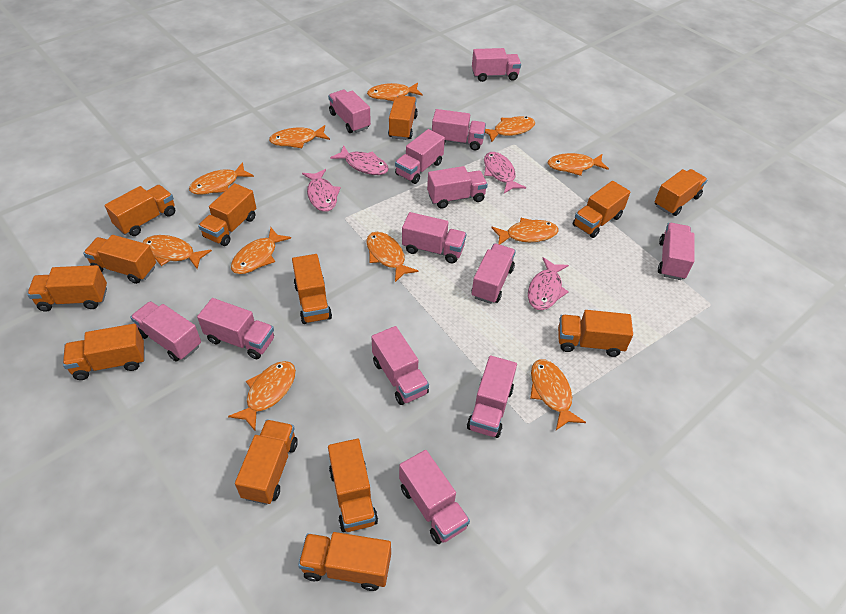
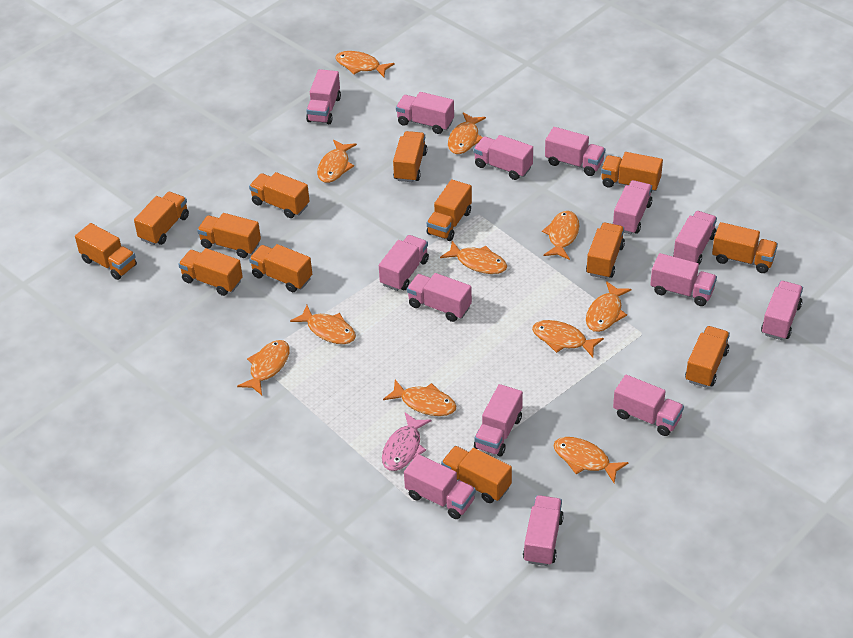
pink fish: [302,169,341,212] [330,146,389,175] [484,152,526,193] [528,257,569,310] = 4 -> [382,412,432,471] = 1
pink truck: [130,301,201,362] [197,298,274,359] [328,90,371,133] [371,326,429,405] [395,129,445,184] [399,450,470,544] [402,212,467,264] [427,166,488,209] [432,109,486,150] [467,356,517,438] [471,244,516,304] [472,48,521,82] [658,223,695,280] = 13 -> [306,69,341,124] [379,235,429,291] [396,92,454,134] [404,454,476,519] [407,273,472,322] [473,135,533,180] [474,384,523,456] [523,495,564,566] [545,127,605,176] [613,180,652,234] [613,375,684,436] [650,253,717,306] [673,211,717,264] [761,281,803,340] = 14

